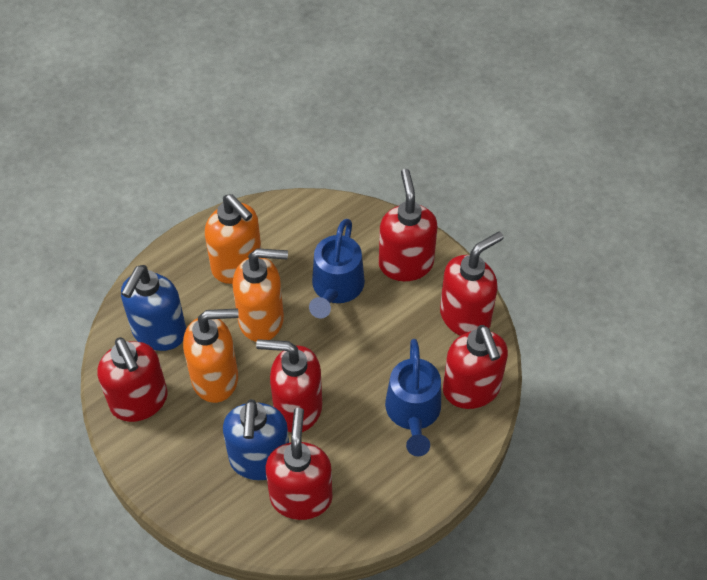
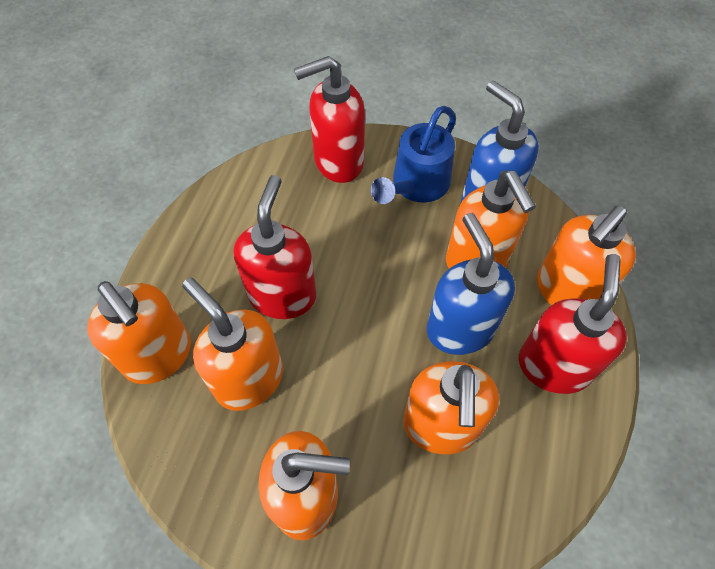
blue watering can: [309,219,365,318] [385,339,441,456] = 2 -> [371,106,456,204] = 1
orange soap dispenser: [183,308,239,403] [205,194,261,284] [233,248,288,342] = 3 -> [87,281,191,384] [182,278,283,411] [259,431,350,540] [403,361,499,454] [446,170,536,268] [537,206,636,305] = 6
red soap dispenser: [97,337,168,422] [256,339,322,433] [265,408,332,520] [379,169,437,281] [440,232,504,336] [443,325,508,409] = 6 -> [234,175,316,319] [294,56,365,183] [519,254,627,394] = 3

